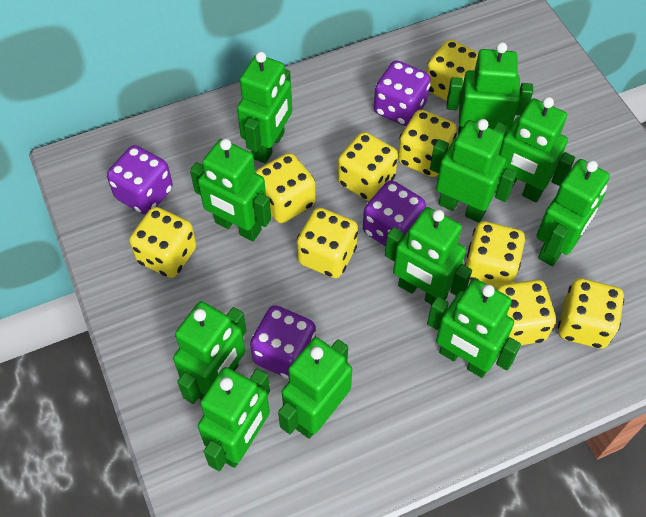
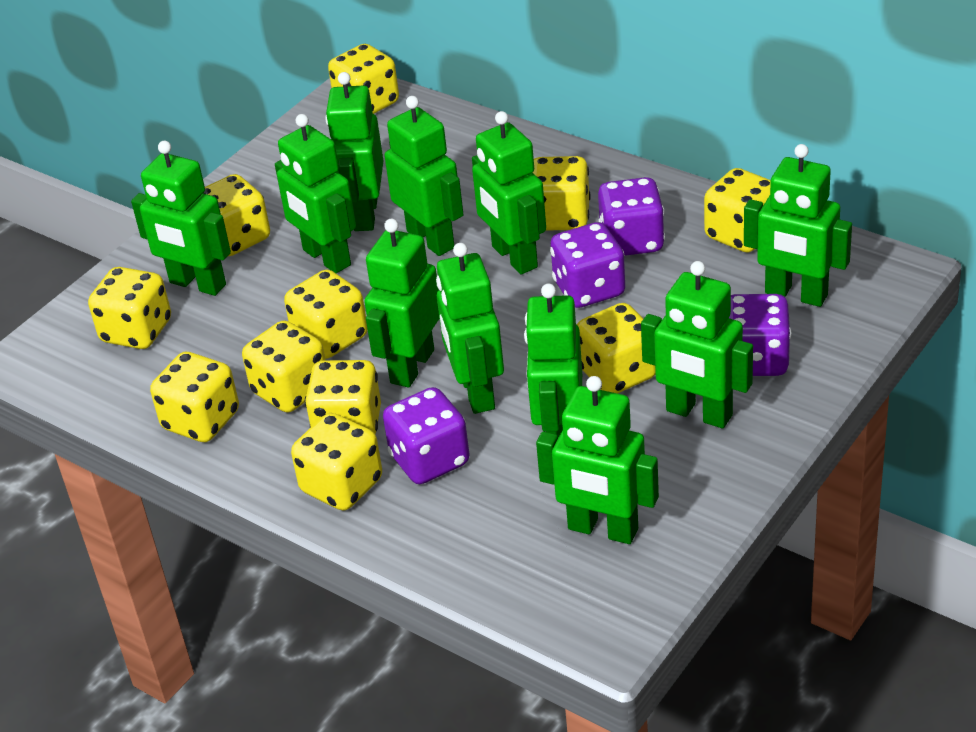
yellow dice: [129,207,196,278] [255,153,315,223] [297,208,358,278] [338,132,398,201] [398,110,457,177] [426,40,479,101] [465,221,525,288] [496,280,556,345] [558,278,624,349] = 9 -> [88,267,171,349] [150,352,239,442] [203,174,270,256] [242,320,326,413] [284,269,368,359] [291,413,382,510] [305,360,381,435] [328,44,399,114] [533,156,591,231] [577,303,656,394] [704,168,771,252] = 11

